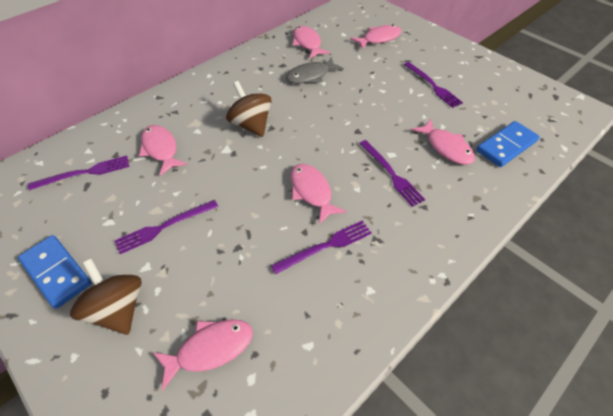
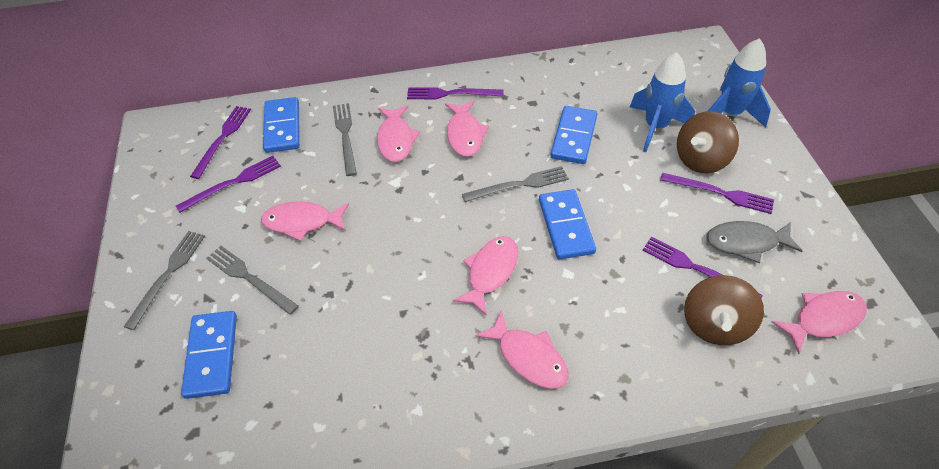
blue domino: [18,235,92,309] [476,121,540,167] = 2 -> [181,311,237,399] [263,97,300,153] [539,189,596,260] [550,106,598,164] = 4
blue rocket: none = 0 -> [630,52,695,152] [708,38,771,127] = 2
grey fork: none = 0 -> [124,231,205,330] [206,246,299,315] [333,103,357,176] [462,166,569,202] = 4

